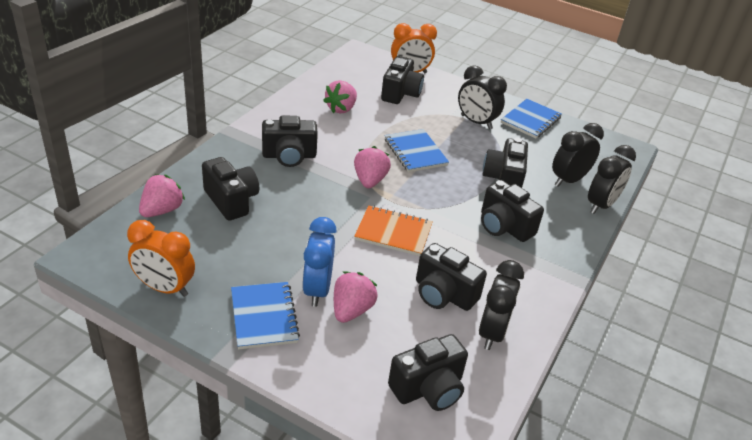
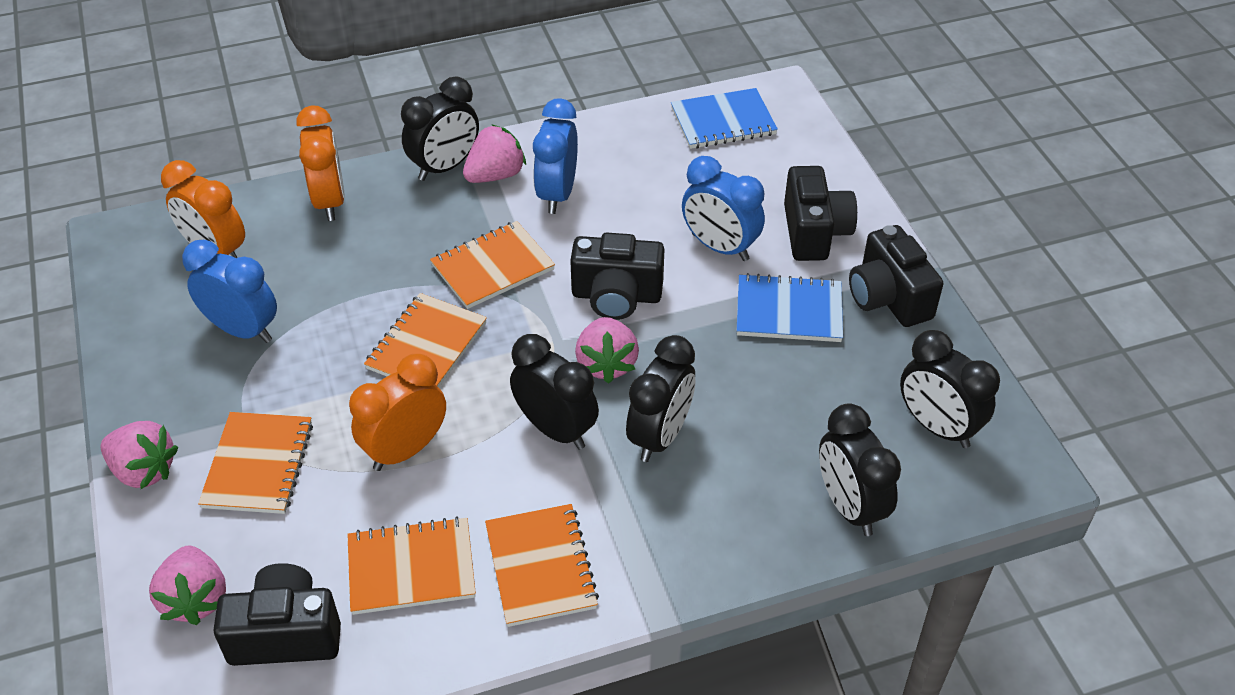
black camera: [202,157,259,221] [262,116,318,167] [381,56,424,104] [388,334,468,411] [416,243,487,311] [481,180,544,242] [483,137,528,188] = 7 -> [213,563,341,666] [570,233,664,320] [784,166,857,261] [849,225,943,327] = 4
black clock: [458,65,507,130] [479,260,524,350] [552,123,604,187] [588,145,636,214] = 4 -> [401,77,479,181] [510,334,599,450] [626,335,695,462] [819,403,901,536] [900,330,1000,448] = 5
blue clock: [302,217,337,307] = 1 -> [182,240,277,343] [533,98,578,214] [682,156,765,261] = 3
blue notebook: [231,282,300,349] [385,129,449,172] [501,99,562,138] = 3 -> [671,88,778,149] [737,273,843,342] = 2
orange clock: [127,220,195,297] [391,23,437,73] = 2 -> [161,160,245,258] [296,106,345,221] [349,354,446,471] = 3
orange notebook: [354,206,433,256] = 1 -> [198,412,313,514] [347,516,476,615] [364,293,487,387] [430,221,555,309] [485,504,599,627] = 5

